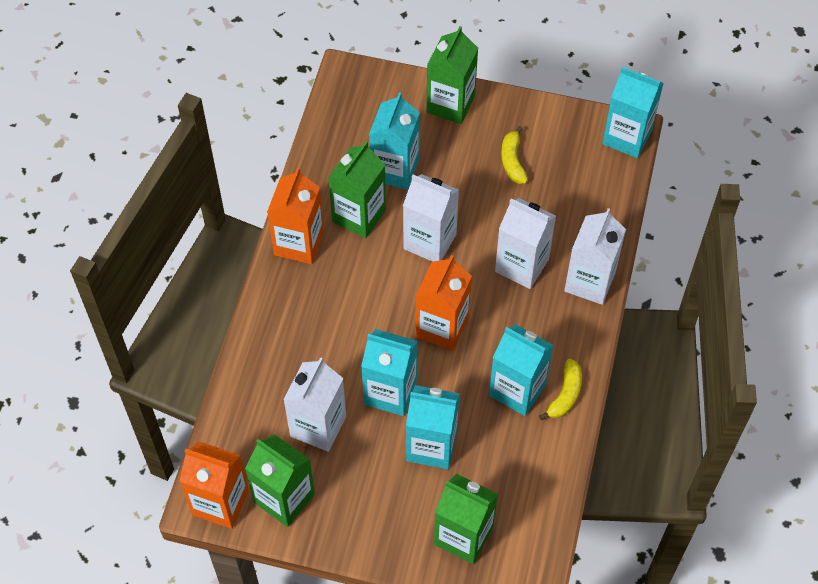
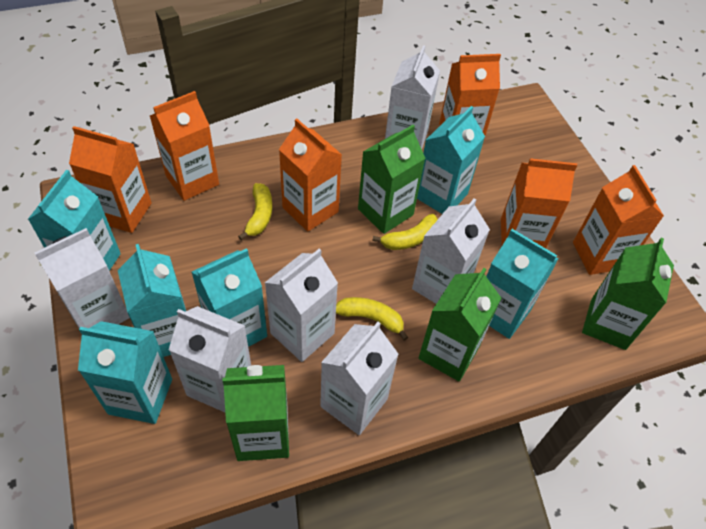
orange carton: [179,441,249,529] [267,168,324,264] [415,255,472,351] = 3 -> [69,126,152,233] [150,91,219,201] [279,119,342,232] [439,54,501,146] [501,158,577,248] [573,165,664,275] = 6
turquoise carton: [361,329,418,416] [369,92,420,190] [406,385,460,469] [489,324,554,416] [602,67,664,158] = 5 -> [28,170,121,271] [78,321,172,424] [118,244,186,357] [192,248,267,347] [417,106,485,214] [486,229,559,339] = 6
white carton: [283,357,346,452] [403,174,459,262] [495,198,556,289] [564,208,626,305] = 4 -> [35,228,130,328] [169,306,251,412] [265,249,338,362] [320,322,399,435] [385,45,440,149] [412,198,490,304] = 6
yellow banana: [501,126,528,184] [539,359,582,420] = 2 -> [238,183,273,240] [336,297,408,341] [372,214,438,250] = 3

